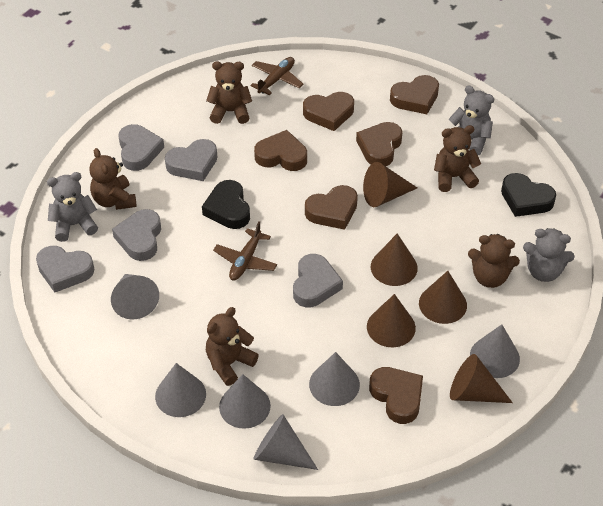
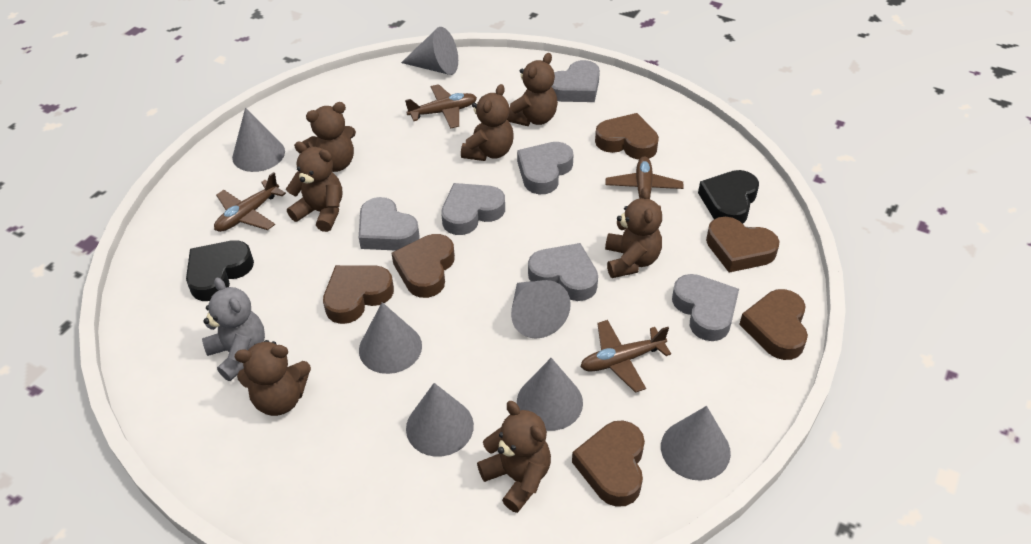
brown cone: [363,162,417,207] [367,294,416,347] [371,233,418,286] [419,271,467,324] [450,354,513,403] = 5 -> none = 0
brown plane: [213,221,277,281] [250,57,303,95] = 2 -> [214,172,286,232] [405,84,477,129] [580,320,671,393] [605,157,684,209] = 4
brown teddy bear: [89,148,137,210] [206,61,252,124] [206,307,259,386] [434,125,481,192] [468,234,520,288] = 5 -> [235,340,311,416] [286,142,342,232] [302,102,356,172] [461,84,514,161] [477,401,551,513] [507,53,558,126] [605,187,662,278] = 7
grey cone: [111,274,159,319] [155,363,206,417] [219,374,271,429] [254,414,318,470] [309,352,360,406] [470,324,520,378] = 6 -> [232,108,285,172] [359,302,422,374] [401,27,458,75] [406,383,474,457] [511,280,571,338] [517,358,583,431] [661,406,731,481] = 7
grey heart: [36,246,94,293] [112,209,161,261] [118,124,164,171] [165,139,217,181] [293,254,343,307] = 5 -> [359,197,420,251] [441,183,505,235] [517,142,574,194] [528,243,598,301] [551,60,600,102] [672,274,739,341] = 6
grey teddy bear: [47,172,98,242] [449,86,494,155] [523,228,575,282] = 3 -> [202,278,265,381] = 1

